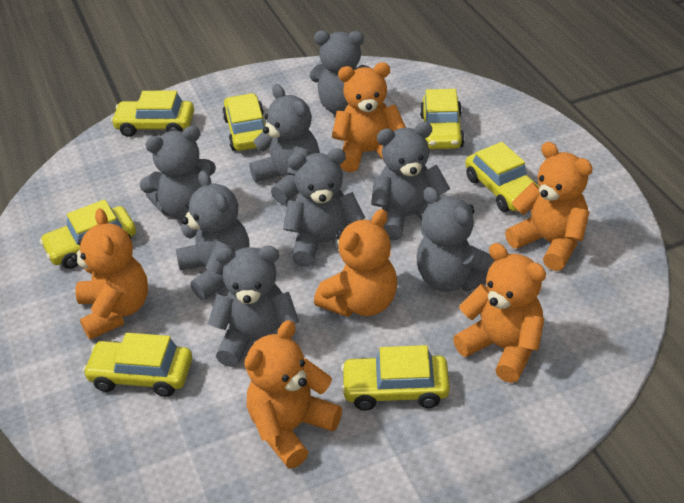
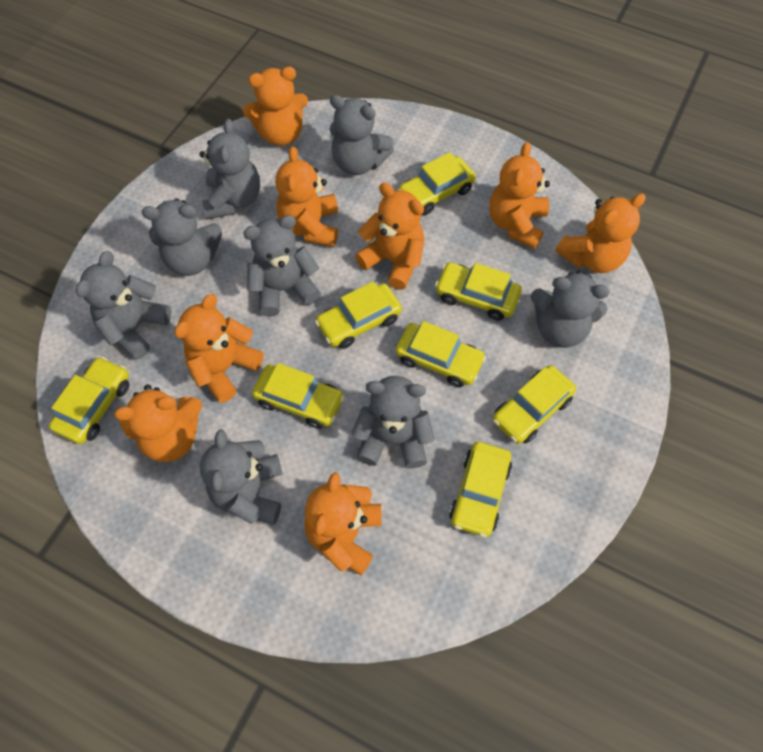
orange teddy bear: [71,208,148,340] [244,320,342,468] [314,209,397,317] [332,62,406,172] [453,243,546,383] [505,142,593,271] = 6 -> [114,385,202,462] [174,294,264,403] [243,67,308,146] [275,146,338,247] [304,472,381,575] [355,183,424,290] [489,142,550,249] [556,194,646,273] = 8
yellow car: [40,199,136,269] [83,333,192,397] [111,91,194,137] [222,93,265,151] [341,345,450,411] [420,89,465,149] [465,142,540,212] = 7 -> [49,357,129,444] [252,363,345,429] [315,281,402,349] [396,321,486,387] [398,152,476,215] [435,262,522,320] [449,442,512,538] [493,365,576,444] = 8

